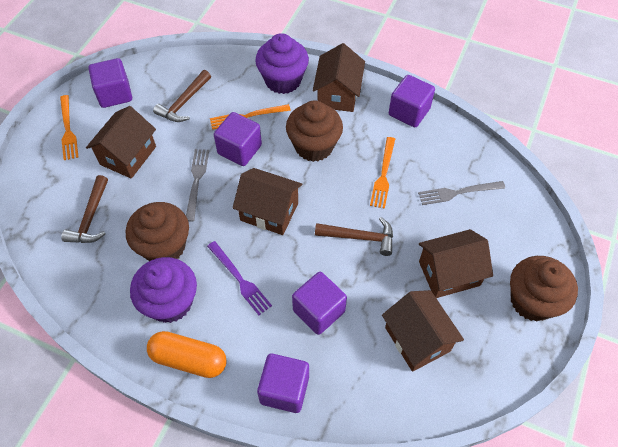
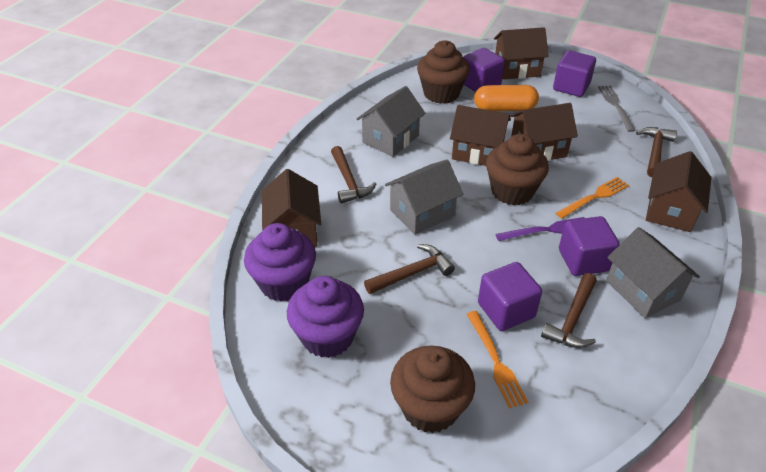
brown hammer: [61,175,108,243] [153,70,211,122] [315,217,393,256] = 3 -> [331,146,376,204] [364,244,455,294] [541,273,597,348] [636,127,677,177] = 4
grey fork: [186,149,209,222] [418,181,505,205] = 2 -> [598,85,636,132] = 1
grey house: none = 0 -> [357,86,426,157] [385,159,463,235] [606,227,700,318] = 3
orange fork: [60,95,78,160] [210,104,291,130] [370,137,395,209] = 3 -> [467,311,528,409] [556,177,629,219] = 2
purple cube: [88,58,132,108] [214,112,262,166] [257,353,309,413] [292,272,347,335] [389,75,435,127] = 5 -> [463,48,505,92] [478,262,542,331] [553,50,596,97] [559,216,620,276] = 4

